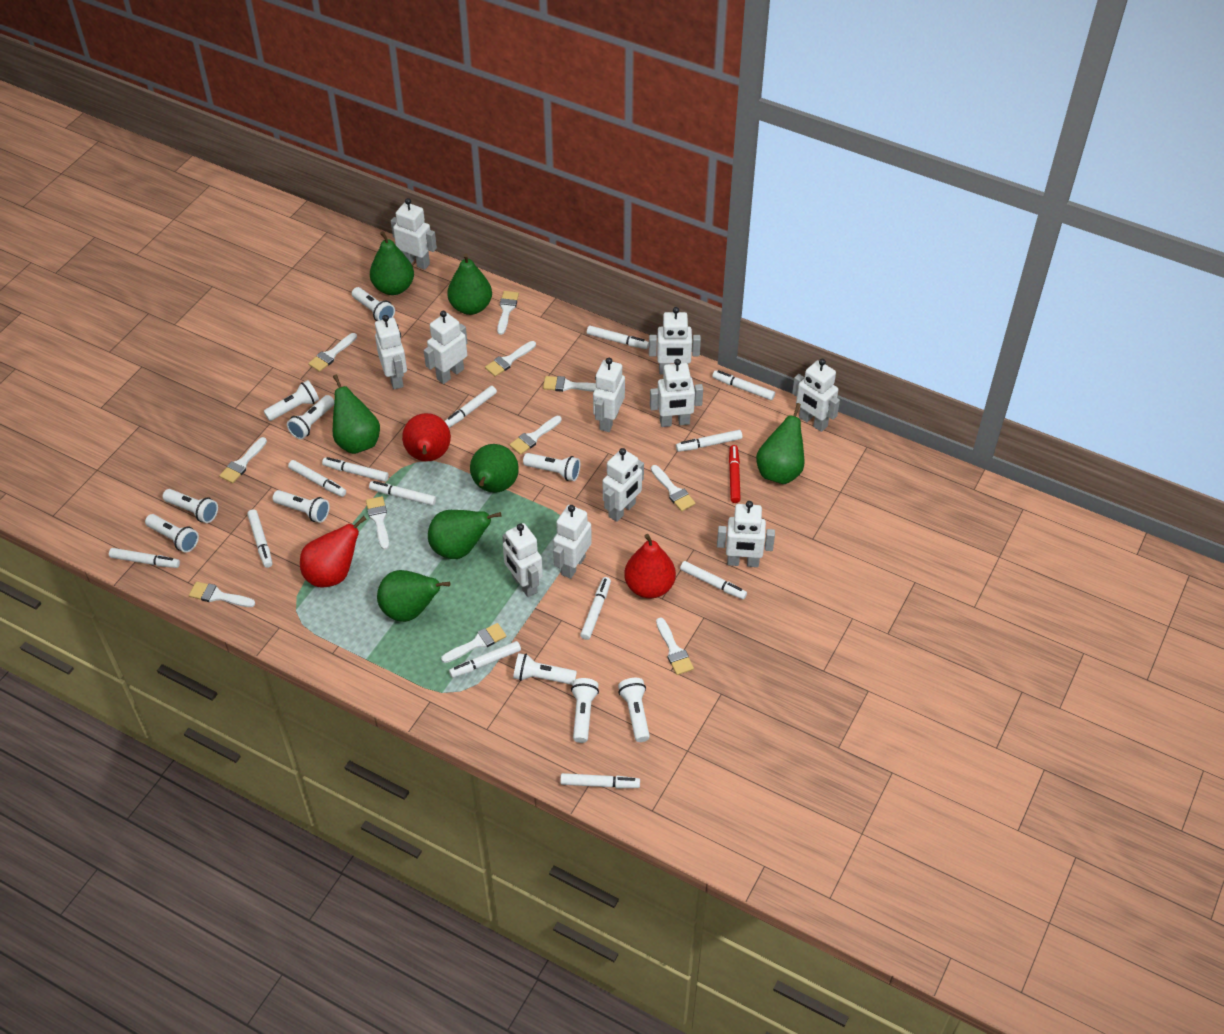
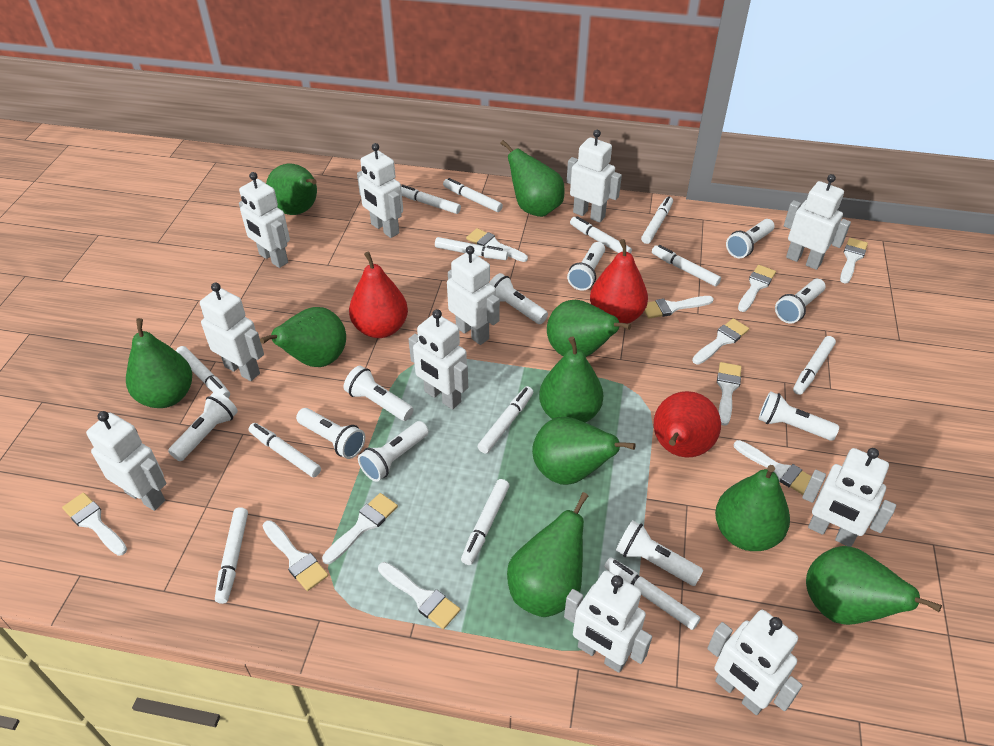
green pear: [333,375,380,454] [370,231,414,295] [377,570,450,622] [428,510,501,559] [447,253,492,315] [470,444,519,493] [756,403,804,484] = 7 -> [126,318,192,408] [260,307,346,367] [266,164,317,215] [500,140,565,217] [507,492,589,617] [532,417,636,485] [539,336,603,423] [547,300,631,357] [715,465,790,551] [806,546,942,625] = 10
red marker: [729,445,741,503] = 1 -> none = 0

